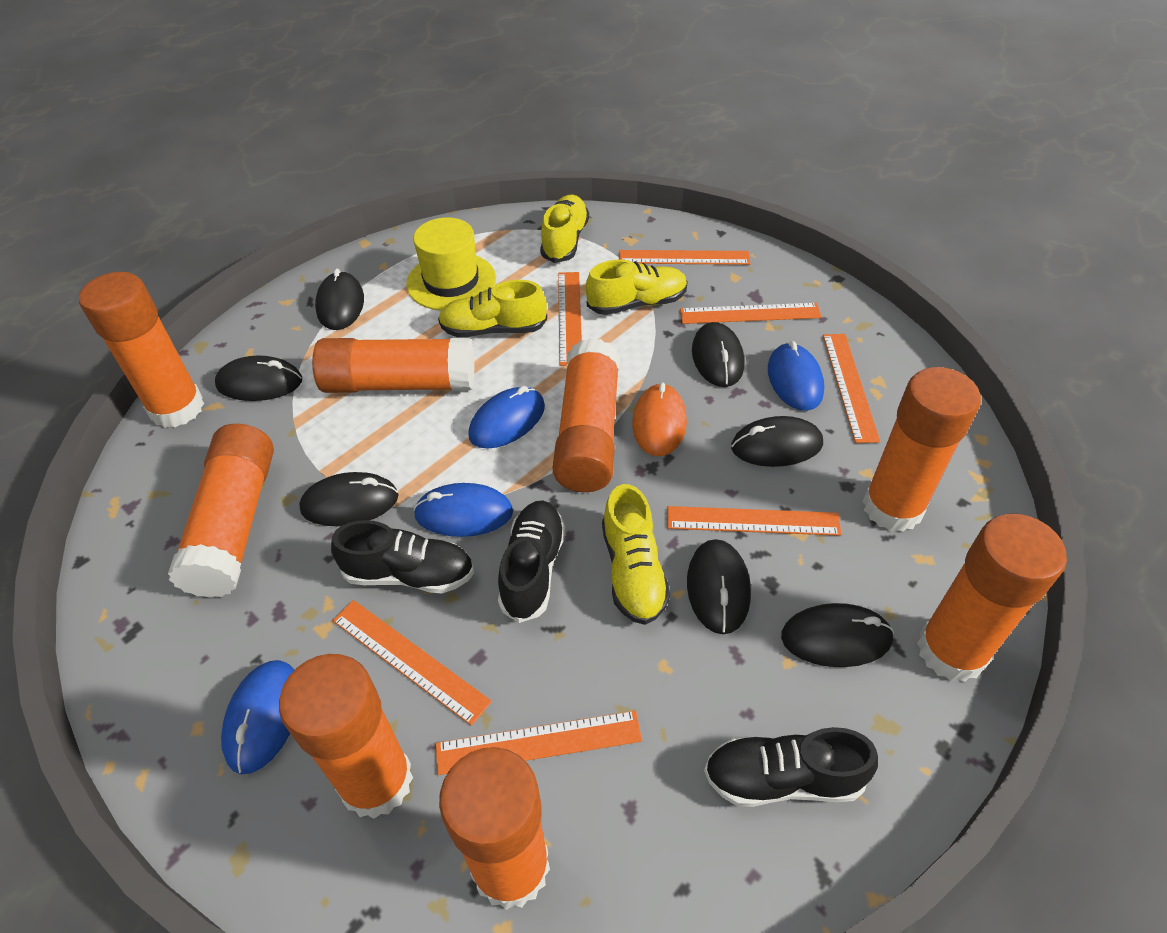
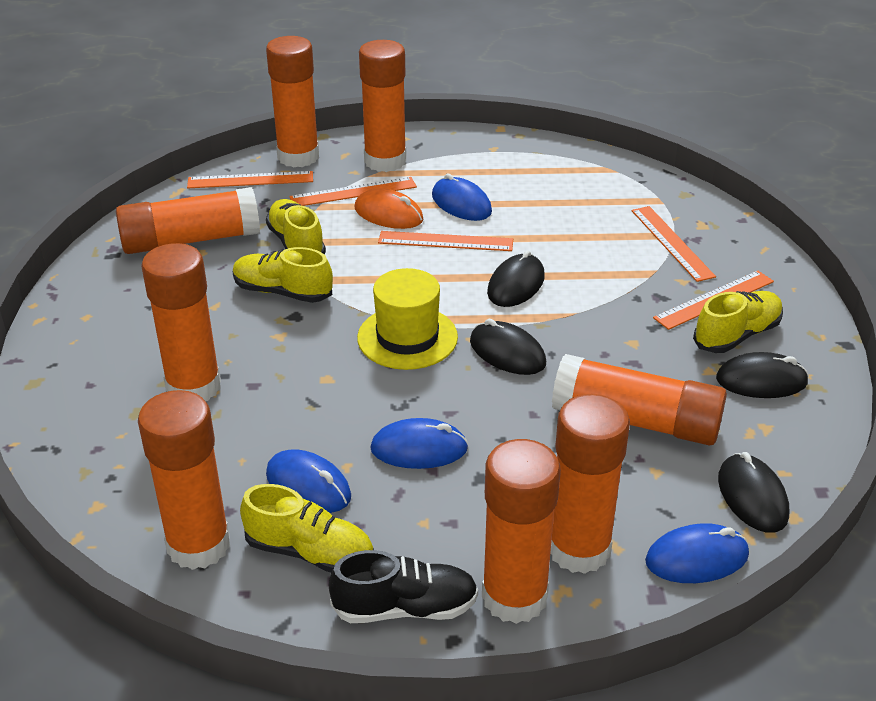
black mouse: [215,355,302,401] [299,472,399,526] [315,268,364,330] [687,539,751,634] [692,322,744,387] [731,416,823,467] [781,603,894,667] = 7 -> [470,319,546,375] [487,250,545,307] [716,352,809,398] [718,452,789,533] = 4
black shoe: [331,520,474,593] [498,500,566,623] [704,727,878,807] = 3 -> [329,550,478,623] = 1
orange ruler: [332,600,492,726] [436,711,642,775] [558,272,582,366] [619,250,751,265] [668,506,842,536] [680,303,822,324] [823,334,880,443] = 7 -> [187,171,313,188] [289,177,417,206] [378,231,513,251] [631,206,716,282] [653,271,774,330] = 5

